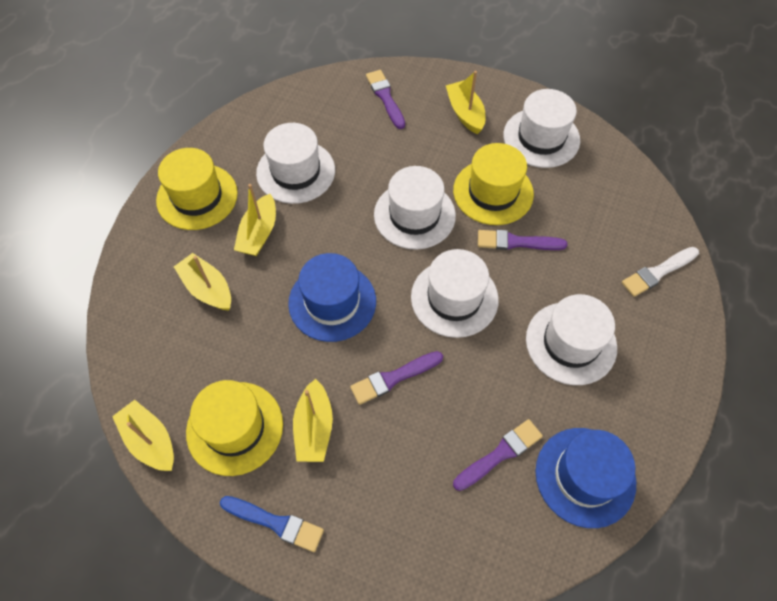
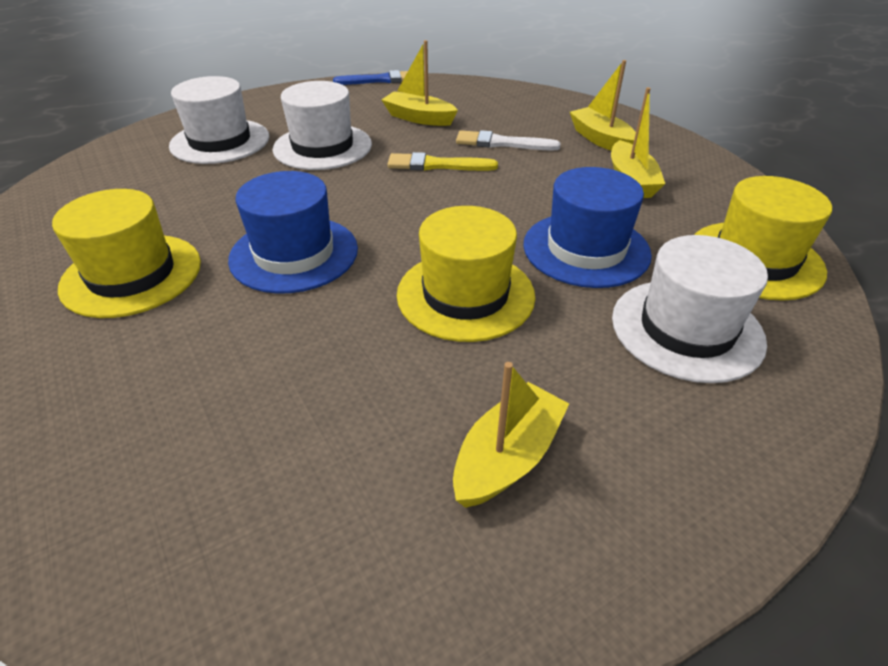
purple brush: [350,351,443,405] [366,70,405,129] [453,419,543,491] [478,230,567,250] = 4 -> none = 0
white hat: [256,123,335,204] [374,166,456,250] [411,249,499,338] [503,89,580,168] [526,294,617,385] = 5 -> [169,76,269,164] [273,81,372,170] [612,235,768,383] = 3
yellow boat: [112,400,174,471] [174,253,231,311] [234,184,276,256] [293,379,333,462] [446,71,486,135] = 5 -> [381,40,458,126] [453,362,569,508] [570,60,636,151] [611,87,665,198] = 4
yellow brush: none = 0 -> [387,152,498,171] = 1

